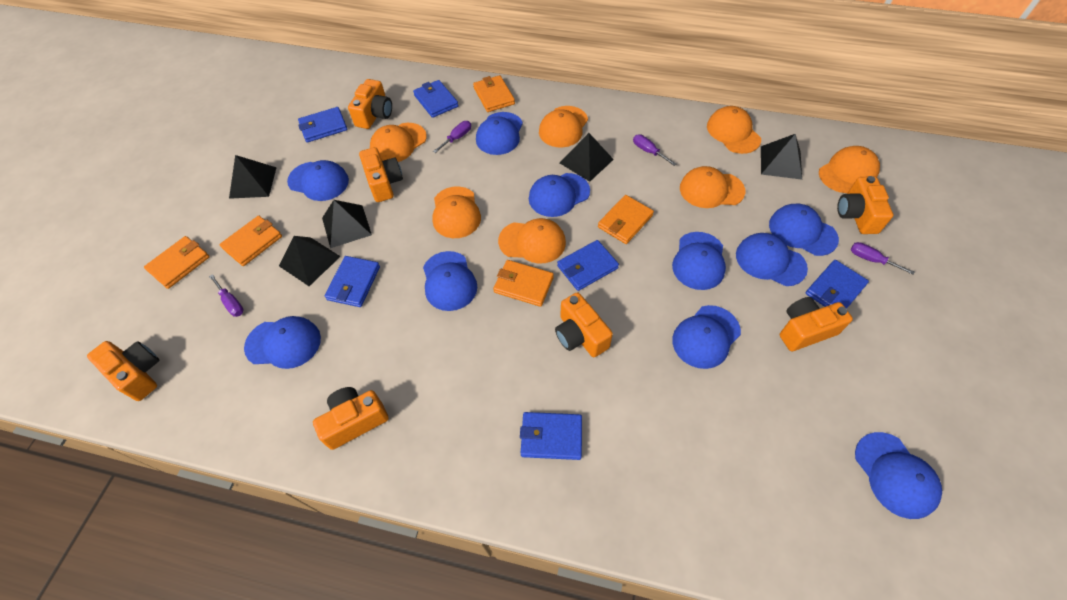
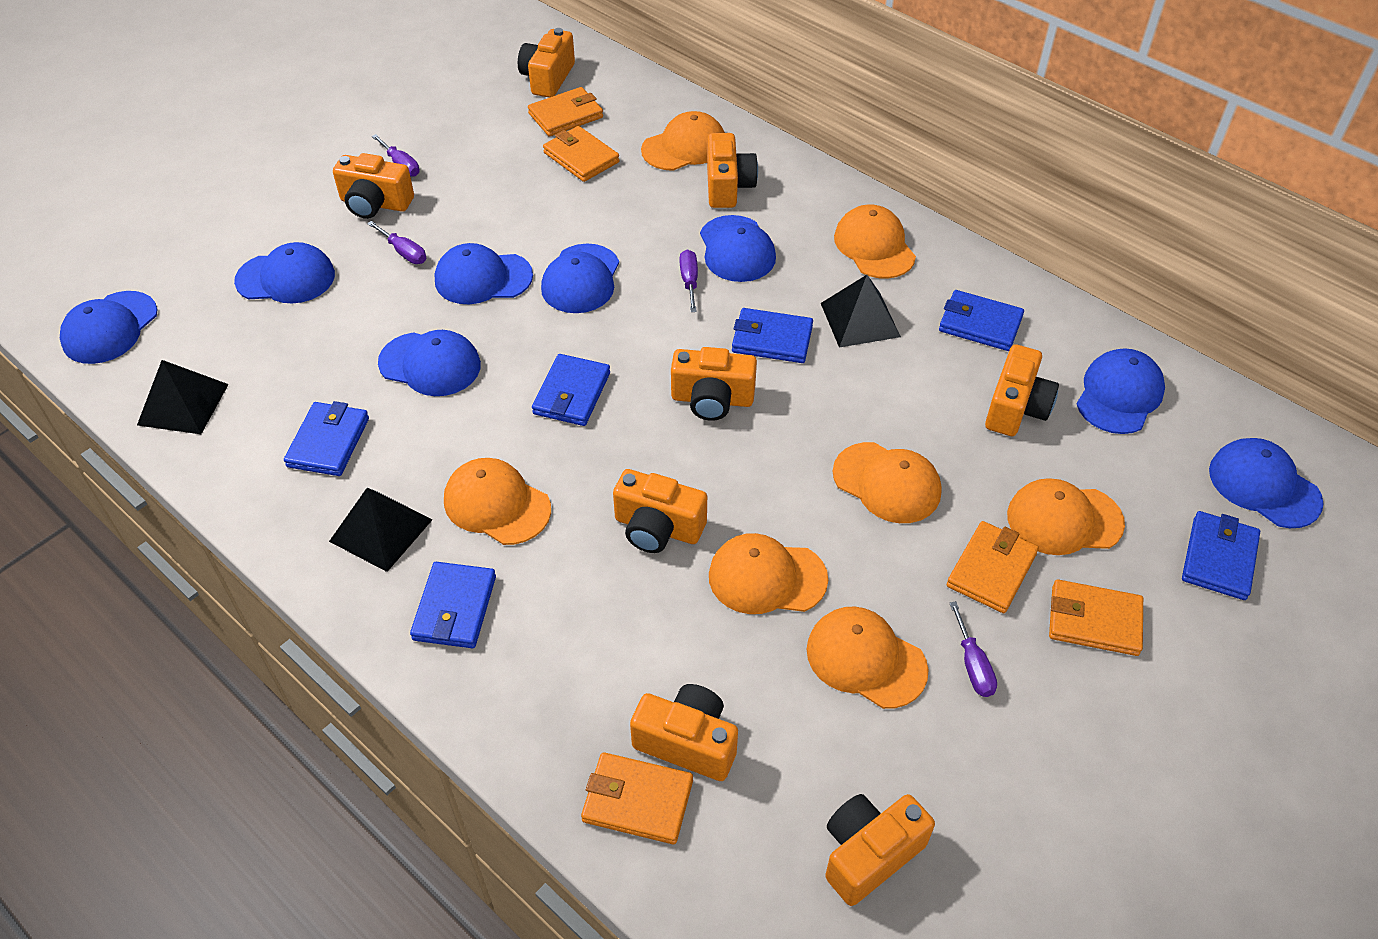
black pyramid: [229,155,277,199] [279,236,341,286] [322,200,372,248] [560,133,614,182] [761,134,802,180] = 5 -> [137,360,229,434] [329,488,433,572] [821,275,901,348] = 3
blue cap: [244,316,321,369] [287,160,349,201] [423,251,477,311] [476,112,523,155] [529,173,590,217] [672,232,726,290] [672,305,741,369] [736,233,808,286] [769,204,839,256] [855,432,942,519] = 10 -> [60,291,158,364] [234,242,335,303] [378,330,481,396] [435,243,533,304] [541,243,619,313] [700,215,776,282] [1077,348,1165,434] [1209,438,1324,528] = 8
orange camera: [87,341,159,401] [313,387,389,450] [348,79,392,129] [359,147,403,202] [555,292,613,357] [780,297,853,351] [837,176,893,234] = 7 -> [333,153,414,219] [518,28,575,98] [613,469,707,553] [630,684,738,781] [671,347,757,421] [707,133,758,208] [825,794,935,906] [985,344,1059,436] = 8

